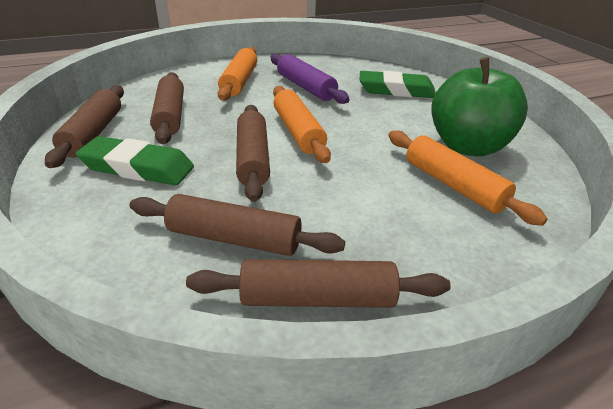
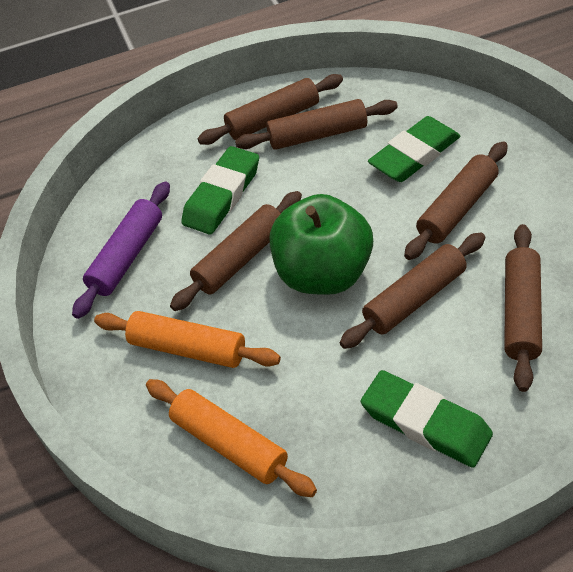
brown rolling pin: [45,85,124,168] [130,194,345,256] [150,72,184,144] [186,259,451,308] [236,105,270,202] = 5 -> [170,191,302,311] [198,74,343,145] [235,99,398,150] [339,232,485,349] [404,141,508,260] [504,224,542,392] = 6
green eraser: [76,136,194,186] [359,71,436,98] = 2 -> [181,146,259,234] [361,370,493,468] [368,116,460,182] = 3
orange rolling pin: [218,47,257,101] [273,86,331,163] [388,131,548,226] = 3 -> [94,311,281,368] [146,379,317,497] = 2

